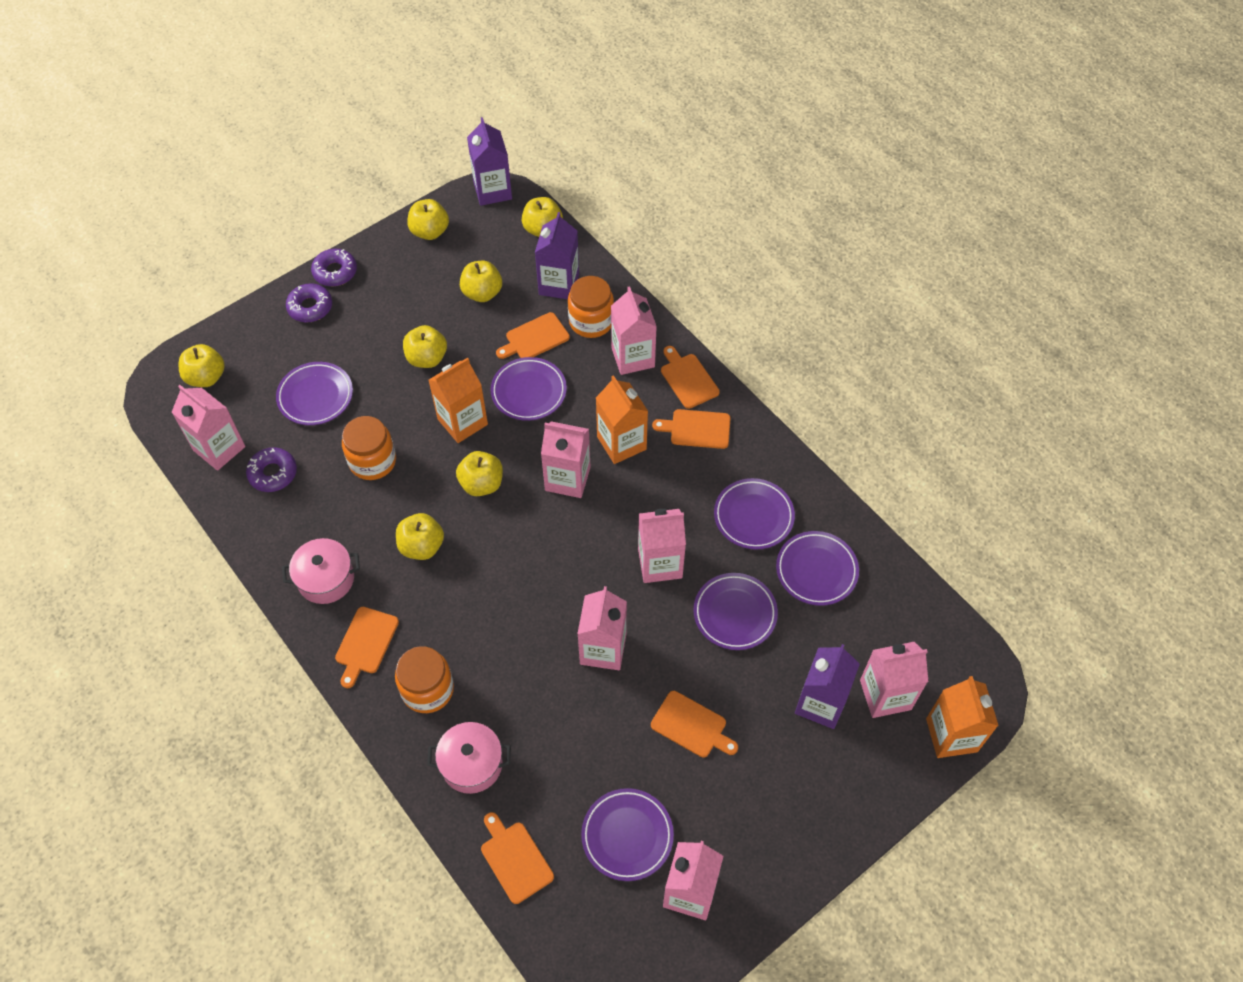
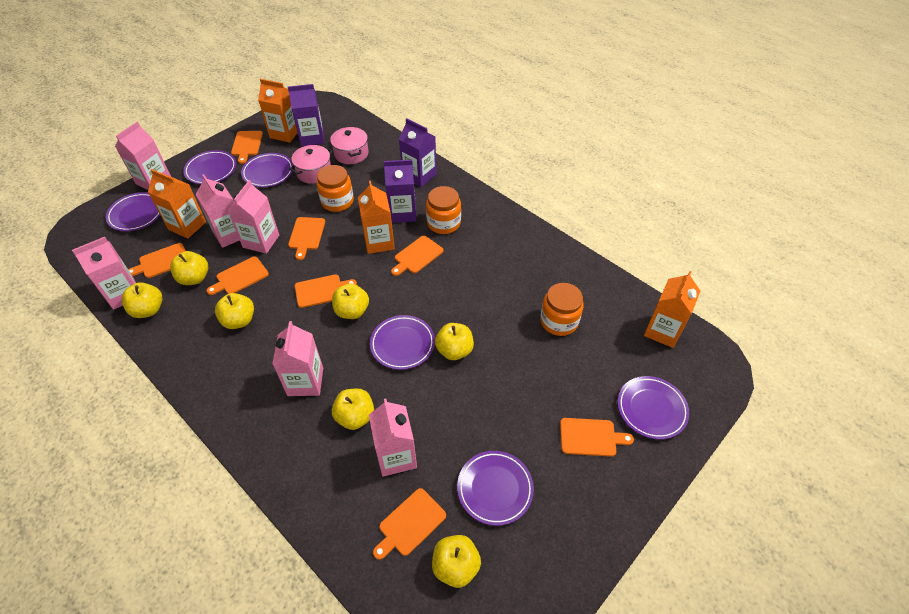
orange carton: [428,358,488,443] [596,375,648,464] [926,676,999,758] = 3 -> [148,169,206,239] [258,79,298,143] [358,181,395,254] [644,271,700,348] = 4
orange cutting board: [335,607,399,688] [481,812,554,904] [496,312,570,359] [651,691,738,757] [652,409,731,449] [661,346,720,409] = 6 -> [128,243,186,278] [206,256,269,295] [231,131,263,164] [288,217,325,260] [295,274,357,308] [373,488,446,560] [391,236,443,276] [560,418,634,457] = 8
pink carton: [172,385,245,471] [541,421,590,498] [577,586,627,670] [611,286,657,375] [638,509,686,583] [663,841,724,920] [860,642,928,718] = 7 -> [72,237,136,310] [115,122,171,190] [195,174,240,248] [227,180,279,254] [272,321,323,396] [369,398,417,477] = 6
purple donut: [246,447,297,492] [286,283,332,322] [311,249,357,286] = 3 -> none = 0

